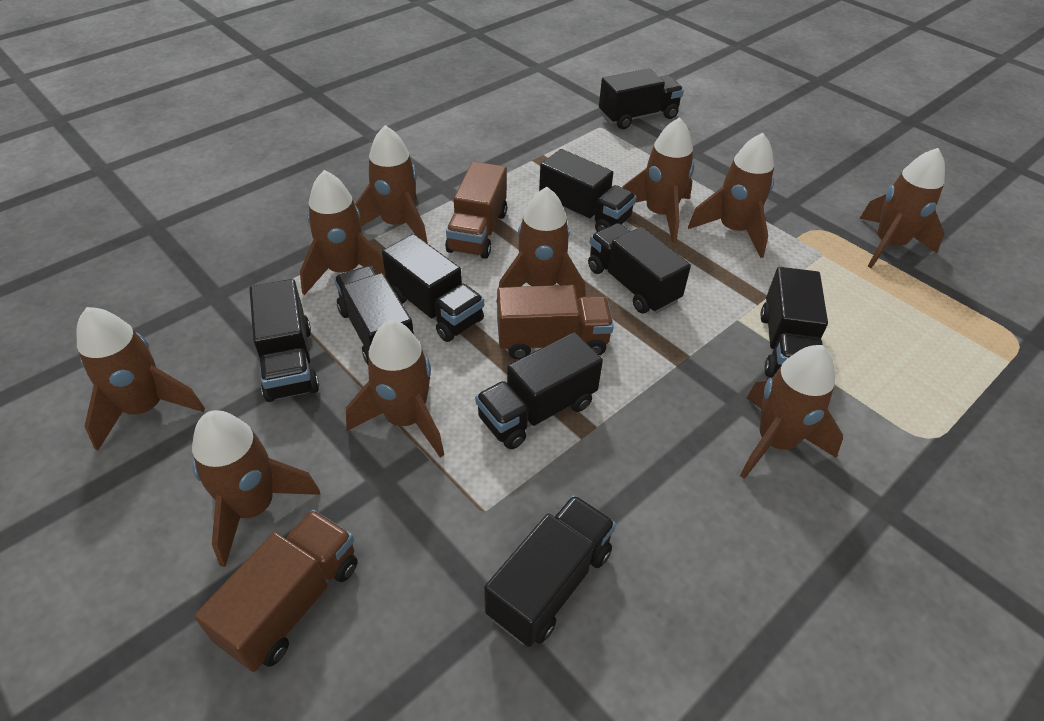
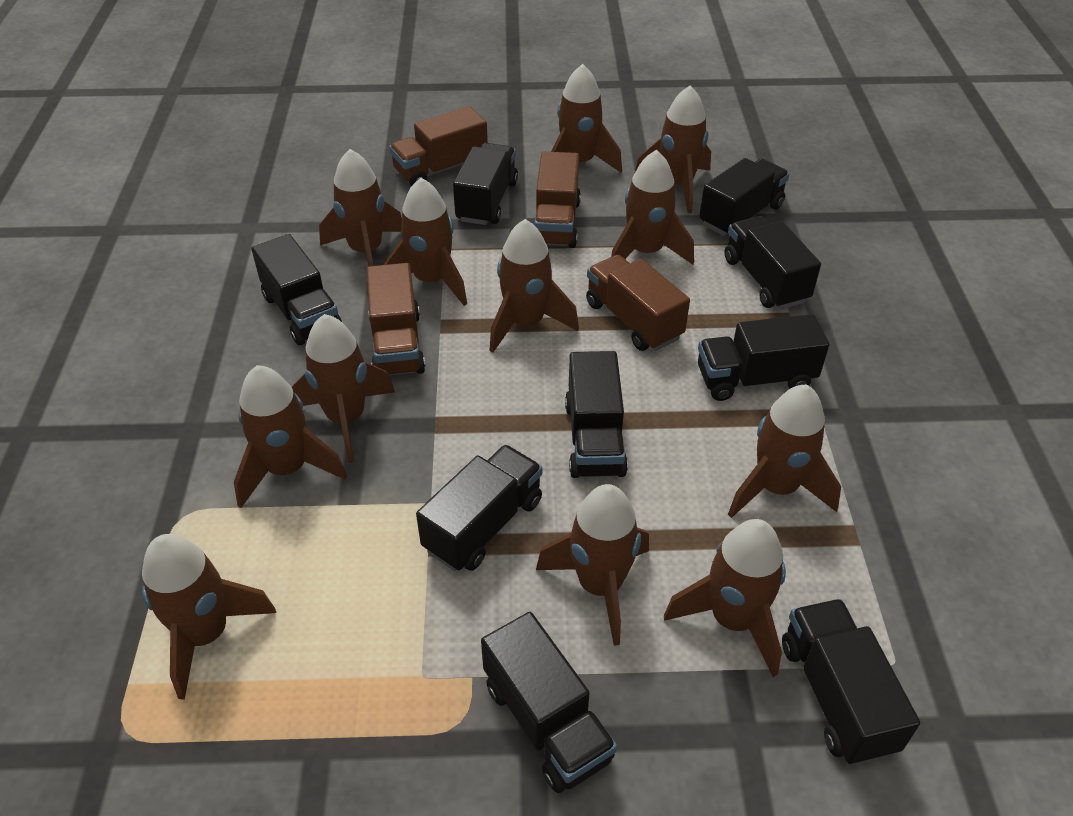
brown rocket: [76,307,205,451] [192,410,320,567] [300,170,385,295] [346,320,444,458] [355,125,428,244] [496,187,586,302] [622,117,694,243] [688,133,774,258] [740,345,843,479] [859,148,945,268] = 10 -> [142,534,276,700] [234,365,347,508] [292,314,395,463] [319,149,402,267] [383,178,467,306] [489,219,579,353] [536,484,649,646] [551,64,622,172] [611,150,694,264] [634,86,711,213] [664,519,786,677] [728,384,841,518] = 12
brown truck: [194,510,358,672] [445,161,507,259] [497,285,614,360] = 3 -> [367,263,425,375] [389,106,488,186] [535,152,581,248] [586,255,690,351] = 4

